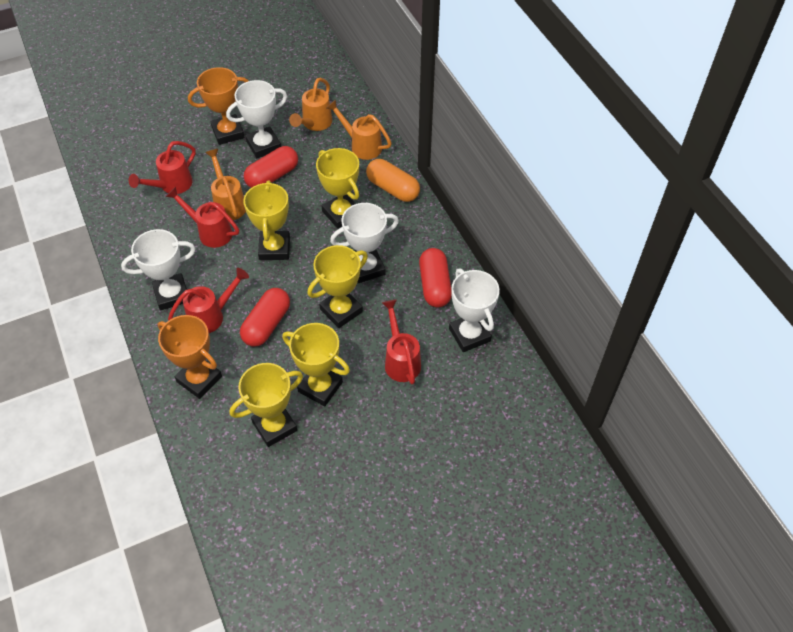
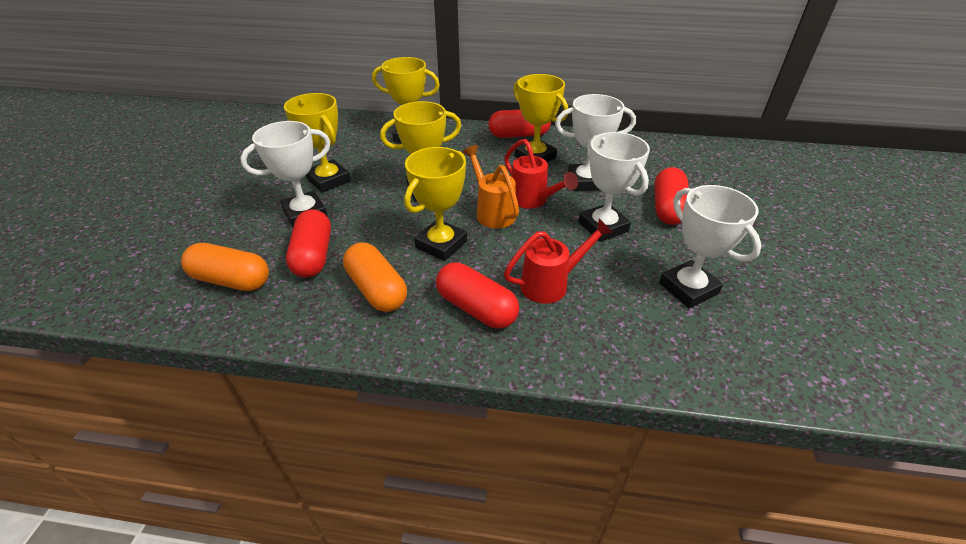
orange capsule: [366,159,420,202] = 1 -> [181,243,269,291] [343,243,407,312] = 2
orange trophy: [157,315,222,399] [188,67,249,145] = 2 -> none = 0
orange watering can: [205,149,246,220] [289,78,332,131] [326,100,392,160] = 3 -> [462,145,519,229] = 1
red capsule: [240,288,290,347] [244,146,298,188] [419,248,452,307] = 3 -> [286,209,331,277] [436,262,519,329] [489,109,551,138] [654,167,689,225] = 4
red watering can: [129,141,196,194] [166,187,239,248] [168,268,249,333] [382,300,421,384] = 4 -> [504,139,578,209] [504,219,613,304] = 2

